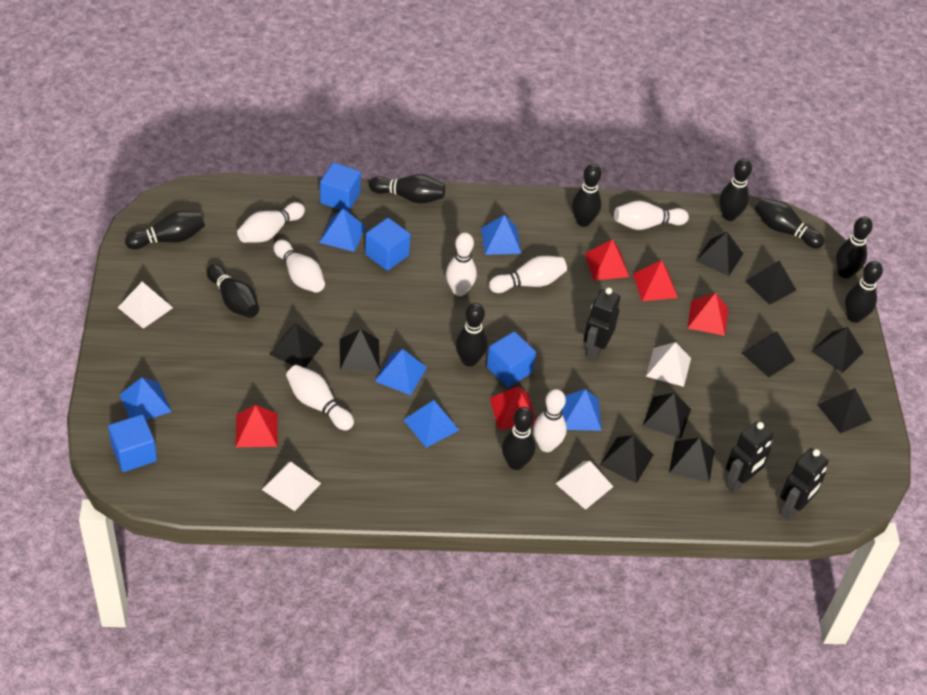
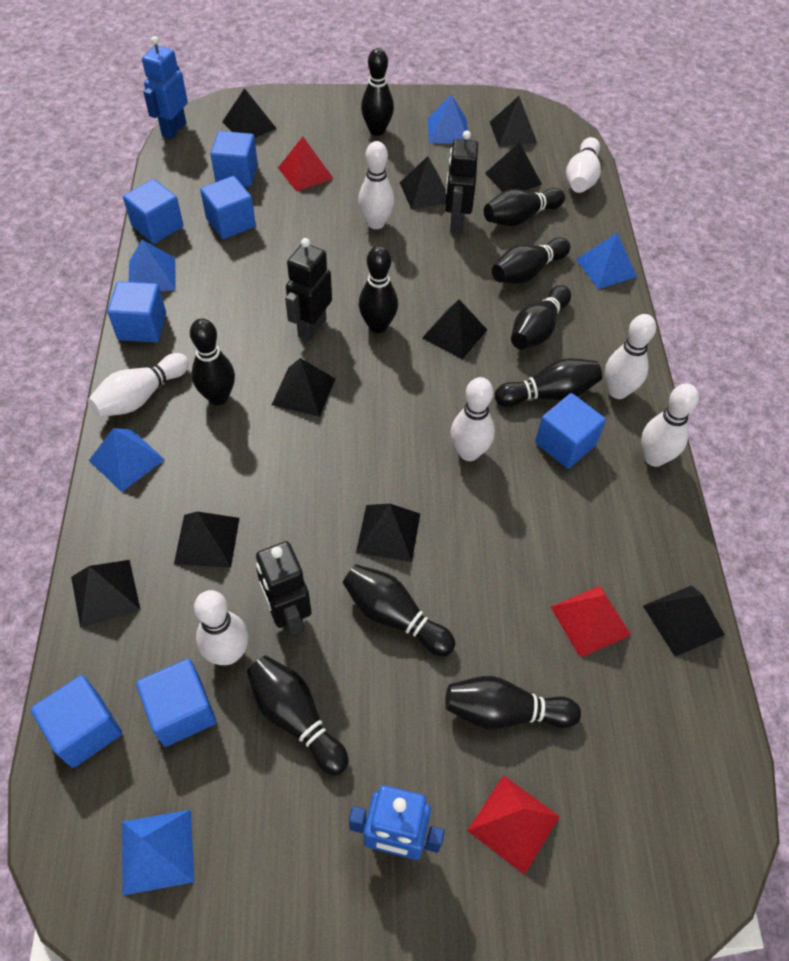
blue cube: [108,414,157,472] [320,162,361,212] [365,218,411,271] [487,332,536,387] = 4 -> [31,675,122,768] [107,281,166,342] [123,179,183,244] [136,659,216,747] [200,176,256,239] [210,131,258,187] [535,393,606,469] = 7
blue pyramid: [119,377,172,420] [319,208,366,252] [375,349,427,395] [404,400,459,448] [481,215,522,255] [562,389,602,431] = 6 -> [89,428,165,492] [122,810,194,896] [129,239,175,291] [428,94,469,143] [576,233,637,289] = 5
blue robot: none = 0 -> [142,36,188,139] [349,785,445,860] = 2
red pyramid: [236,405,278,447] [490,386,536,430] [585,239,629,280] [633,260,678,301] [687,293,728,336] = 5 -> [278,137,334,192] [467,775,560,875] [551,586,631,658] = 3
white pyramid: [118,282,173,329] [262,462,321,511] [555,461,613,510] [646,342,691,387] = 4 -> none = 0

